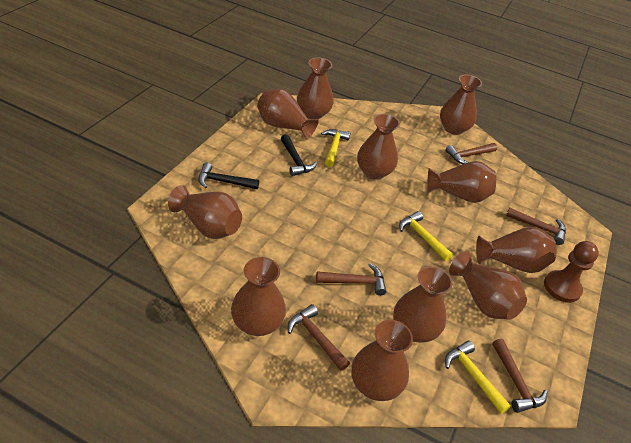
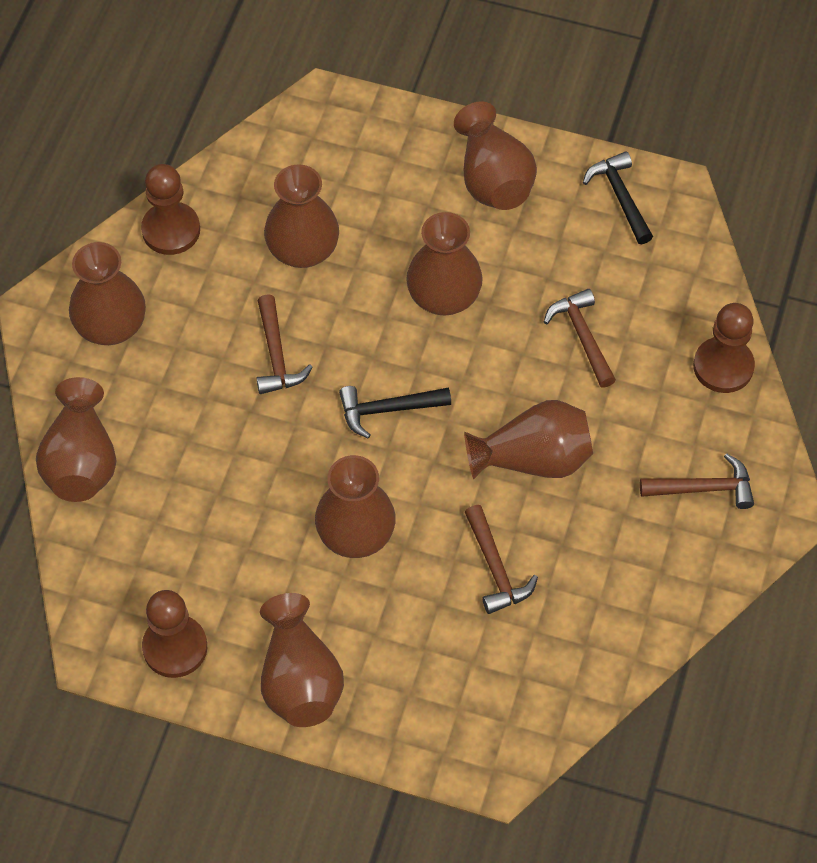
brown hammer: [288,304,350,371] [316,264,386,296] [446,143,497,164] [492,338,547,413] [506,208,566,245] = 5 -> [256,294,313,394] [465,505,538,614] [544,289,616,388] [640,453,754,509] = 4
brown pawn: [544,241,599,303] = 1 -> [141,164,200,255] [142,590,207,678] [693,303,755,393] = 3
brown vase: [168,185,242,239] [231,257,286,336] [257,89,319,140] [297,57,334,119] [352,320,413,401] [357,114,400,180] [393,266,453,343] [427,161,496,203] [440,75,482,135] [449,251,527,320] [476,227,557,273] = 11 -> [36,377,116,502] [69,242,146,345] [260,593,344,727] [264,164,339,268] [315,455,396,558] [406,212,483,316] [454,101,537,210] [464,400,593,479] = 8
yellow hammer: [321,129,351,167] [399,211,453,261] [445,341,511,414] = 3 -> none = 0

